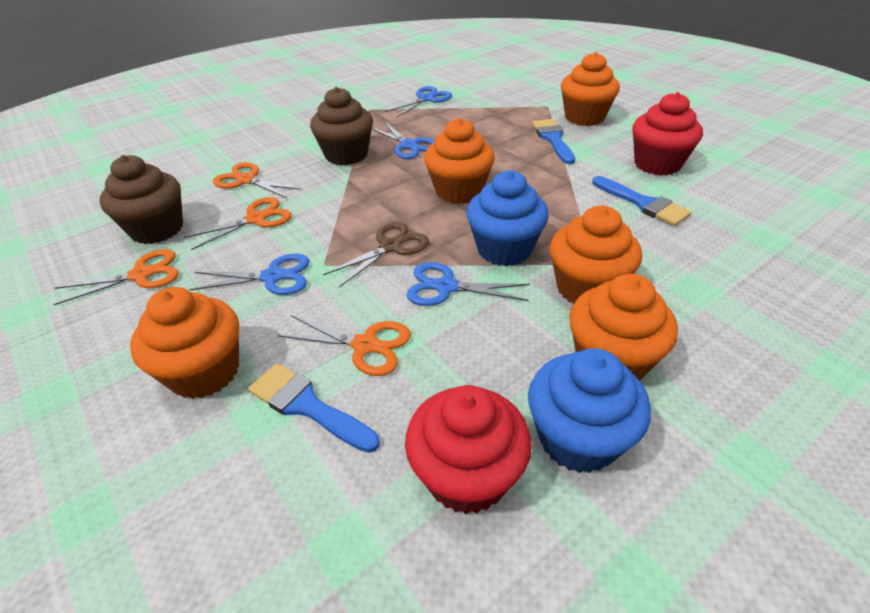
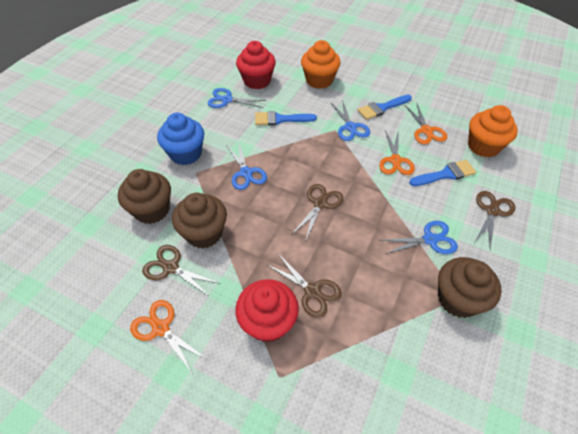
blue cupcake: [466,171,549,266] [528,348,651,473] = 2 -> [157,113,204,165] = 1
brown cupcake: [100,155,183,244] [310,87,373,165] = 2 -> [118,169,171,224] [172,193,227,249] [438,257,501,318] = 3
brown scissors: [323,222,429,287] = 1 -> [142,245,220,297] [266,254,342,318] [291,184,343,240] [475,191,515,250] = 4
orange cupcake: [130,287,239,399] [424,118,495,204] [550,206,642,304] [561,52,620,126] [569,274,678,381] = 5 -> [301,40,341,89] [468,105,518,157] = 2
orange scissors: [54,249,179,305] [183,197,292,250] [213,162,301,198] [277,315,411,376] = 4 -> [130,300,207,374] [379,130,415,175] [405,104,447,145] = 3

